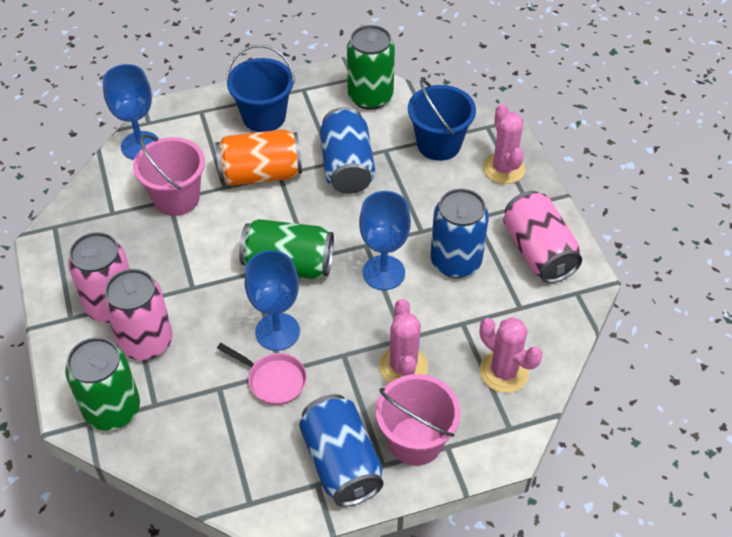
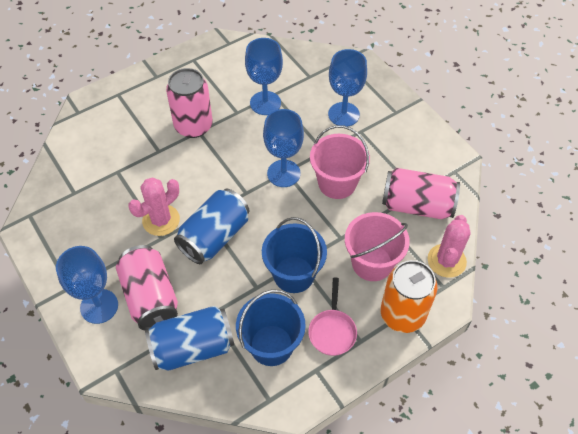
blue can: [299,394,384,507] [320,107,375,194] [430,189,489,278] = 3 -> [145,306,234,371] [174,189,249,264] = 2
blue goblet: [102,64,159,160] [245,250,300,351] [359,191,411,290] = 3 -> [56,246,118,324] [245,38,283,115] [263,109,304,187] [328,49,367,127] = 4
green can: [65,337,140,430] [239,219,334,279] [347,25,395,110] = 3 -> none = 0
pink cactus: [379,299,428,383] [479,317,542,393] [483,104,525,184] = 3 -> [128,177,180,236] [428,215,471,278] = 2

